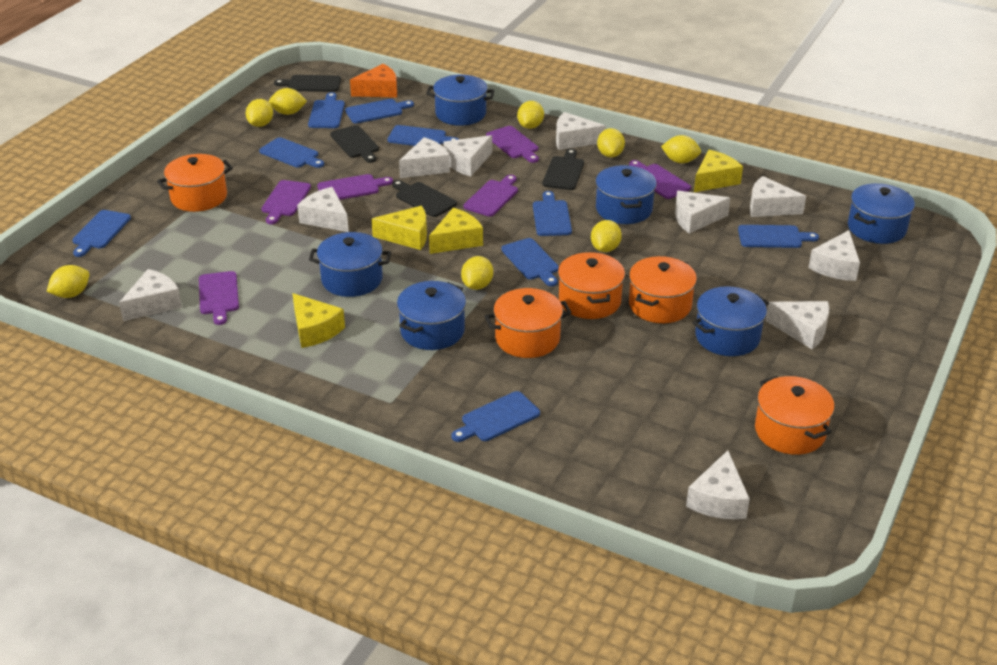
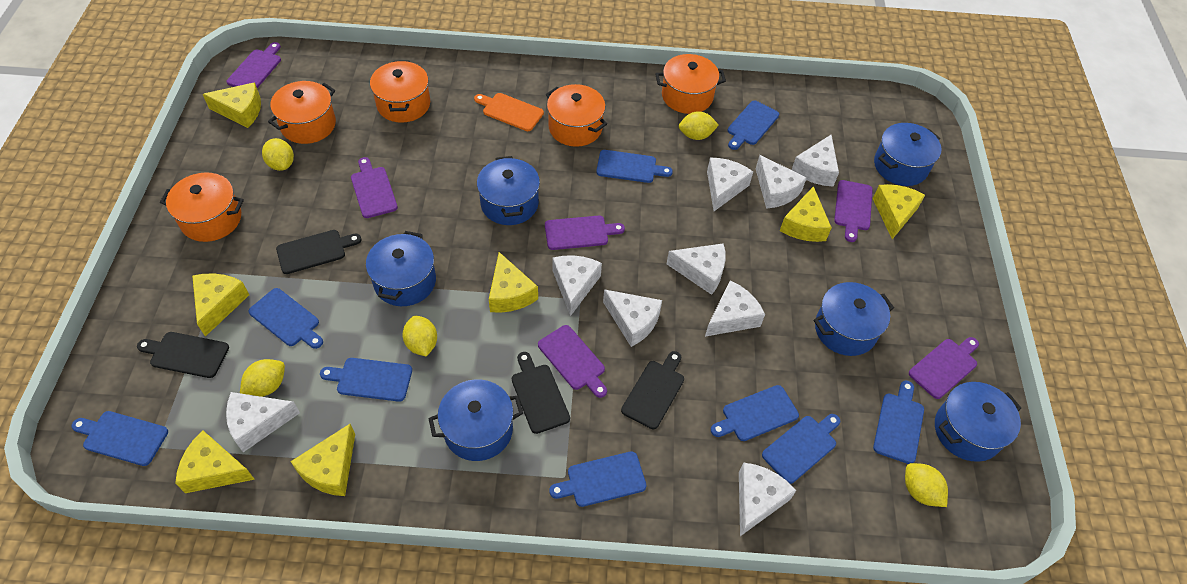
orange cheese: [350,64,397,98] = 1 -> none = 0
orange cutting board: none = 0 -> [474,93,544,131] = 1
white cheese: [119,269,182,321] [297,187,349,232] [399,137,450,178] [444,135,492,176] [556,112,606,150] [675,191,730,234] [686,450,750,519] [750,176,806,217] [766,301,829,349] [808,230,860,281] = 10 -> [226,392,300,452] [552,255,602,316] [603,289,662,347] [667,243,726,295] [705,281,765,337] [707,158,753,211] [739,462,796,536] [756,155,807,209] [792,134,839,187] = 9
yellow cheese: [292,293,345,348] [371,206,427,250] [429,208,483,254] [694,150,743,192] = 4 -> [175,430,255,493] [192,274,249,337] [203,82,261,128] [291,424,355,496] [489,252,538,313] [780,186,832,242] [873,184,925,239] = 7
yellow lemon: [47,265,89,298] [246,99,273,127] [269,88,307,115] [461,256,493,290] [517,101,544,129] [591,220,622,252] [597,128,625,157] [661,135,701,163] = 8 -> [240,359,285,397] [262,138,294,171] [403,316,437,356] [679,111,718,140] [905,463,948,507] = 5

